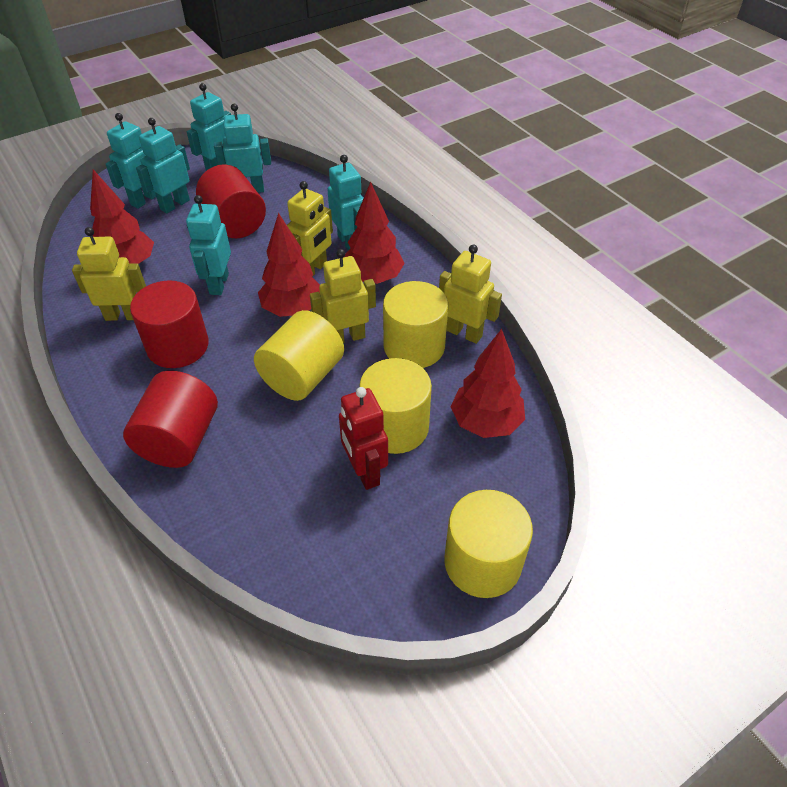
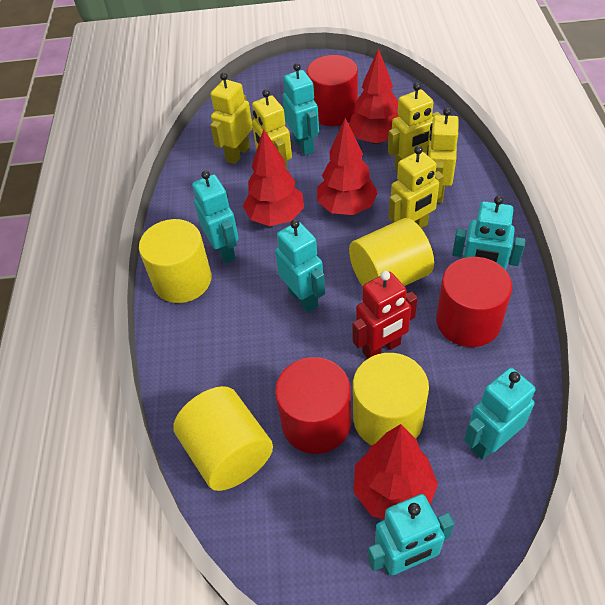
yellow robot: [72,227,146,321] [287,181,333,277] [310,249,376,343] [439,245,502,344] = 4 -> [210,72,253,164] [252,89,292,170] [388,82,441,172] [388,146,444,228] [427,108,459,203] = 5

